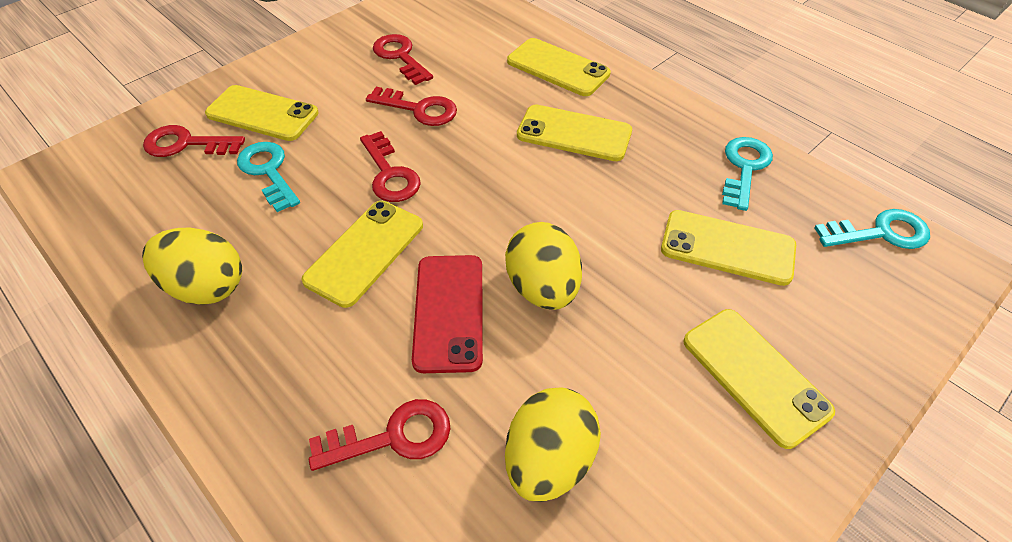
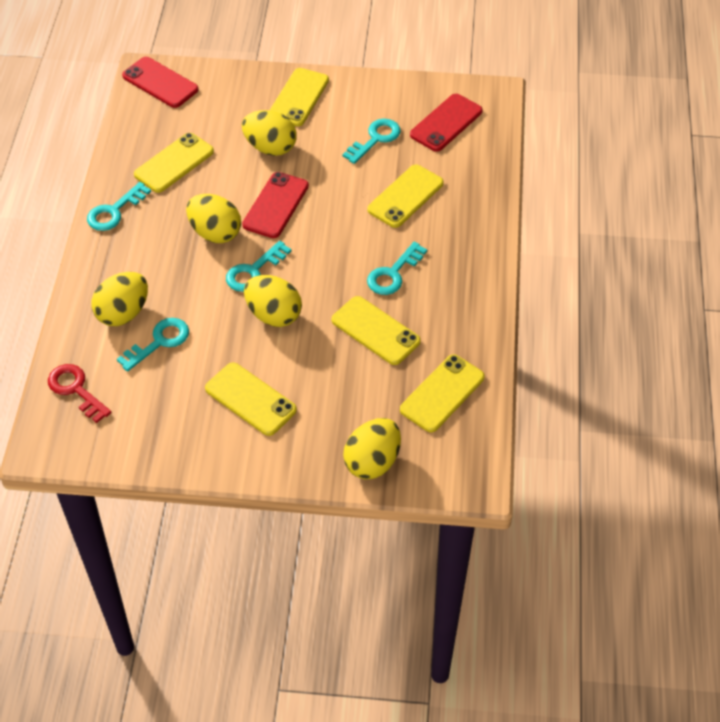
red key: [143,125,245,157] [309,399,451,471] [360,131,421,202] [366,87,457,126] [373,34,433,85] = 5 -> [48,364,112,423] = 1
red phone: [412,255,483,373] = 1 -> [122,57,199,108] [242,172,309,238] [410,94,483,152] = 3
turquoise key: [237,142,300,212] [722,137,773,211] [814,209,930,249] = 3 -> [87,182,151,231] [117,318,189,372] [226,241,291,292] [342,119,401,164] [367,242,427,295] = 5
yellow egg: [142,227,242,305] [505,222,582,310] [505,387,601,502] = 3 -> [92,272,148,326] [186,194,241,243] [242,110,296,156] [244,275,302,327] [343,418,401,479] = 5

